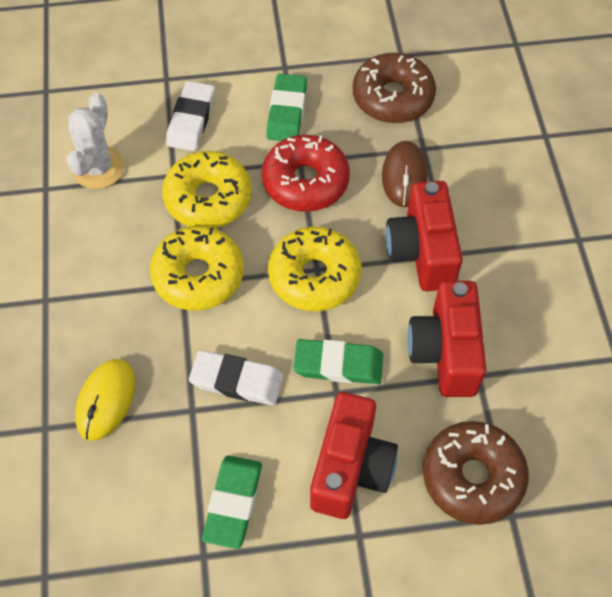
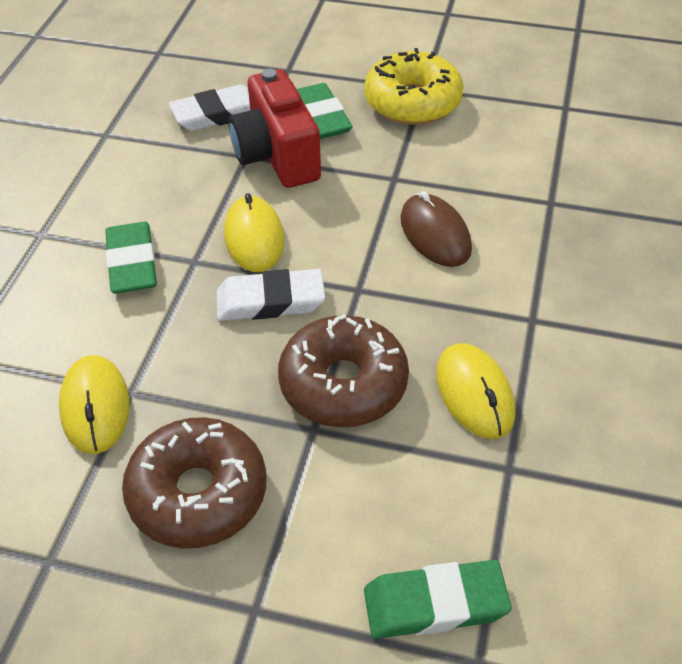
red camera: [310,392,398,519] [386,181,463,291] [407,281,487,397] = 3 -> [228,69,321,188] = 1
red donut: [262,135,350,212] = 1 -> none = 0
white cactus: [66,93,125,189] = 1 -> none = 0
yellow donut: [150,226,244,311] [162,151,252,228] [268,226,361,311] = 3 -> [364,48,464,125] = 1
yellow mouse: [75,359,135,441] = 1 -> [59,355,130,454] [224,193,285,272] [436,343,515,439] = 3

